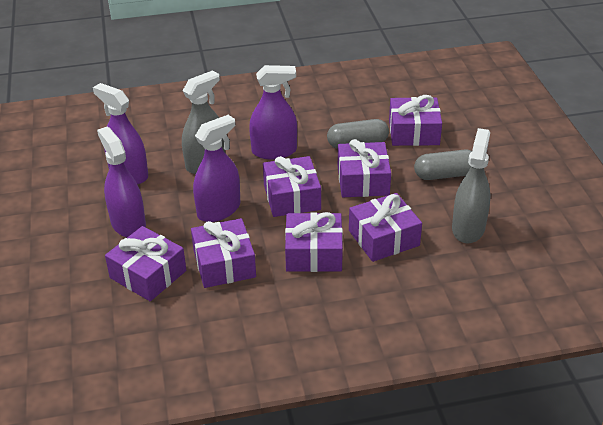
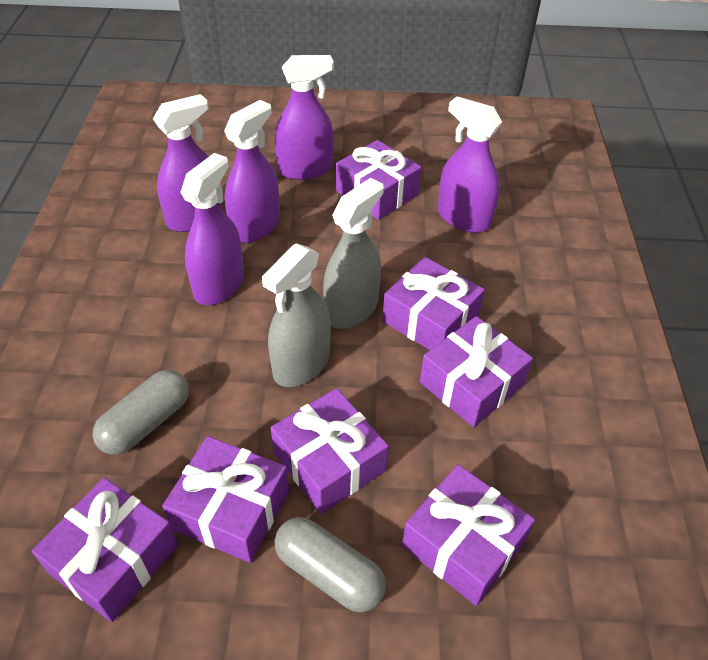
purple spray bottle: [93,83,148,184] [97,127,146,237] [193,115,240,222] [249,65,297,160] = 4 -> [153,94,222,232] [180,153,244,305] [224,100,280,243] [275,55,334,180] [438,97,502,233] = 5

